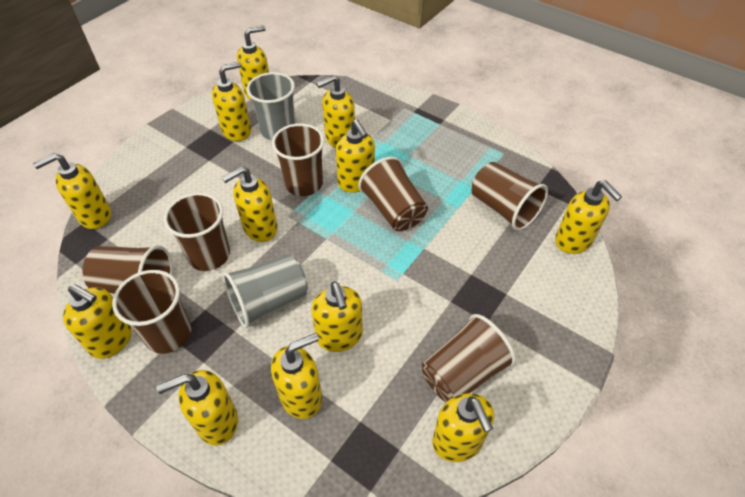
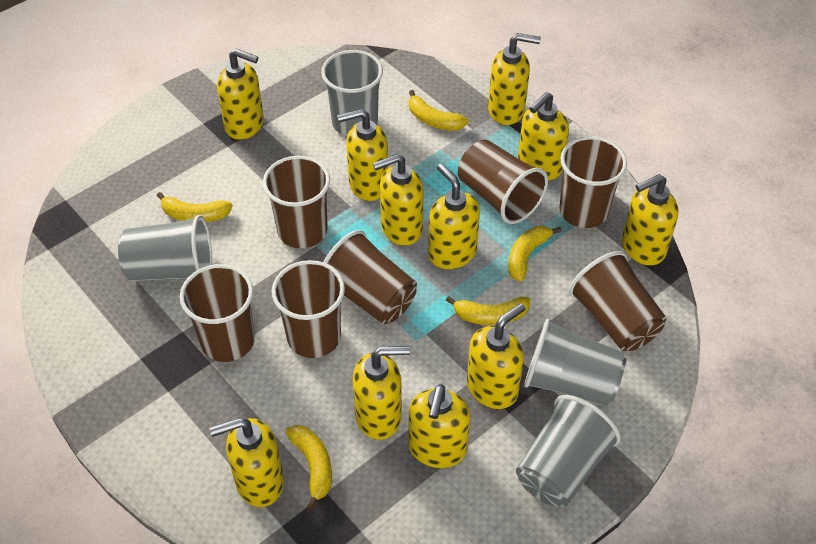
grey cup: [223,254,308,328] [247,72,295,140] = 2 -> [118,215,212,281] [321,50,383,136] [516,395,621,507] [524,319,626,406] = 4
yellow banana: none = 0 -> [157,192,233,222] [286,425,332,510] [409,90,469,131] [446,296,530,325] [508,226,562,282] = 5
yellow soap dispenser: [33,153,111,229] [63,284,132,359] [156,370,238,446] [212,61,251,141] [222,166,277,242] [237,25,269,101] [271,333,322,419] [311,281,363,352] [316,75,355,148] [335,119,375,193] [432,393,494,462] [555,180,622,254] = 12 -> [210,418,284,507] [217,49,264,140] [337,109,388,201] [353,346,410,440] [373,154,424,246] [409,384,470,468] [428,163,480,269] [467,303,526,409] [488,33,541,125] [518,92,569,181] [622,174,679,266] = 11

